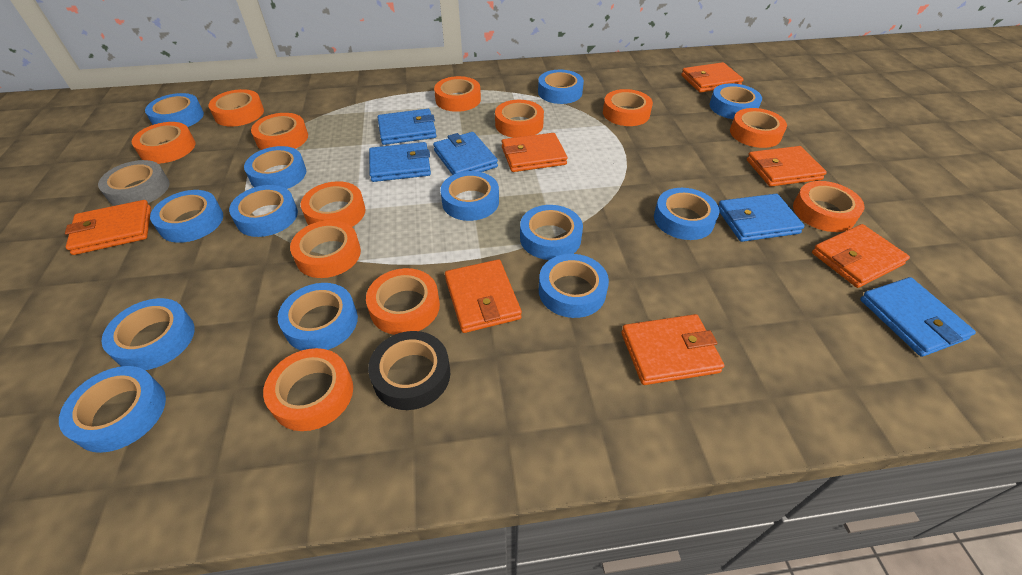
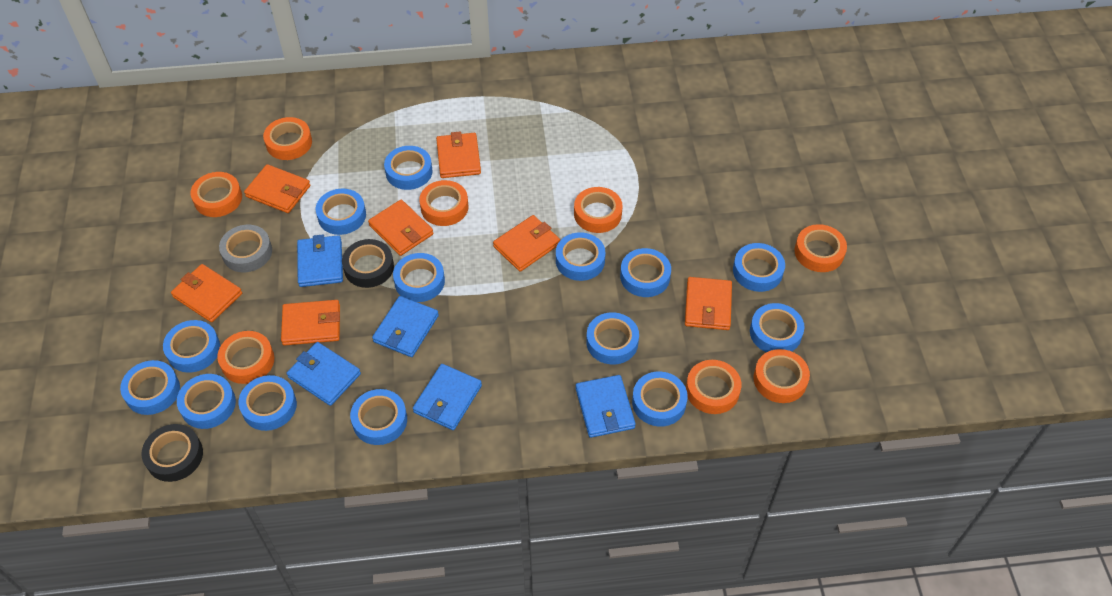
black tape: [368,331,450,410] = 1 -> [141,424,203,482] [342,239,394,288] = 2
blue tape: [59,366,166,453] [101,298,195,370] [145,93,204,127] [150,190,223,243] [229,185,298,237] [244,146,306,189] [278,283,358,351] [440,171,499,221] [520,205,583,260] [538,70,584,104] [539,254,609,318] [654,188,719,240] [710,83,762,119] = 13 -> [120,360,180,415] [163,320,220,373] [177,374,236,429] [238,375,297,431] [316,189,366,235] [350,389,407,445] [384,146,433,190] [393,253,445,302] [556,232,606,281] [586,312,639,364] [620,248,671,297] [632,371,688,427] [733,243,785,292] [750,303,805,352] = 14
orange tape: [132,122,195,164] [208,89,264,127] [251,113,308,150] [263,348,353,431] [290,220,361,278] [301,181,365,227] [366,268,440,335] [434,76,481,112] [495,100,544,138] [603,89,653,126] [730,108,787,148] [793,181,865,232] = 12 -> [191,172,242,217] [217,331,275,384] [263,117,312,160] [419,180,468,226] [574,187,623,233] [686,360,741,414] [753,349,810,403] [794,224,847,272] = 8

